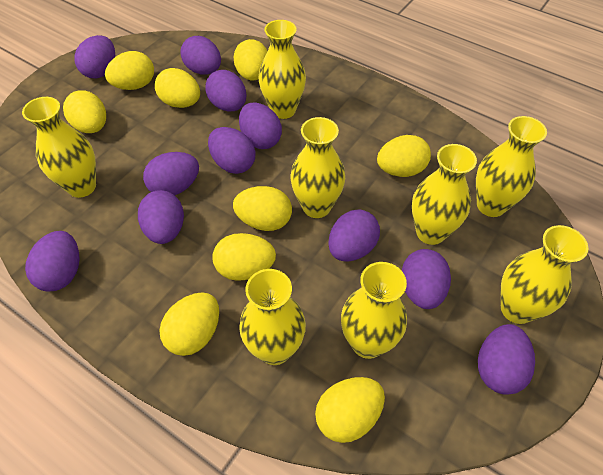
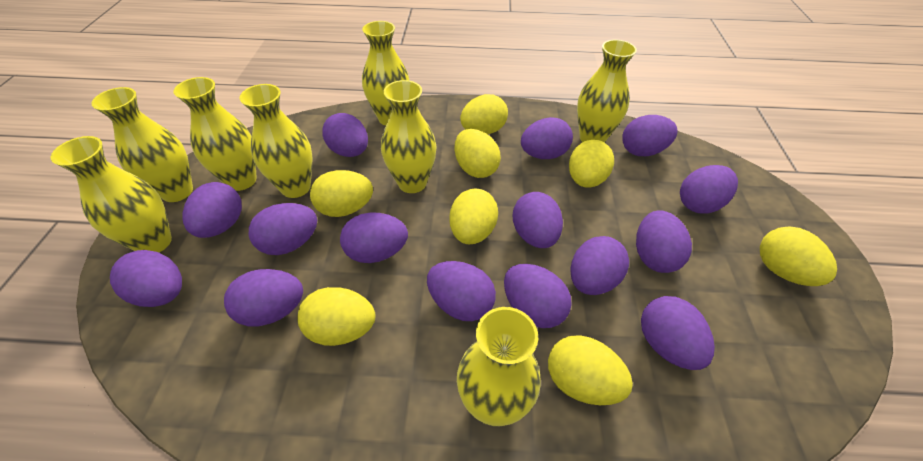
purple egg: [25,231,80,292] [74,35,115,78] [138,190,184,244] [143,152,199,195] [180,36,221,75] [205,70,246,111] [208,127,255,174] [239,103,282,149] [328,209,380,261] [402,249,451,309] [478,324,535,395] = 11 -> [110,250,182,307] [182,182,242,238] [224,269,303,327] [249,203,317,255] [322,113,368,157] [340,212,408,263] [427,261,496,321] [504,264,572,328] [513,192,563,248] [521,117,573,159] [571,236,629,295] [622,115,677,156] [636,210,692,273] [641,296,715,370] [680,165,738,214] = 15
yellow egg: [63,90,106,133] [105,51,154,90] [155,68,200,108] [159,292,219,356] [212,233,276,281] [233,186,292,231] [234,39,267,81] [315,377,385,443] [377,135,431,177] = 9 -> [298,287,375,346] [310,170,373,217] [449,188,498,244] [455,129,501,178] [460,94,508,134] [548,335,633,405] [569,140,614,188] [760,227,837,286] = 8

